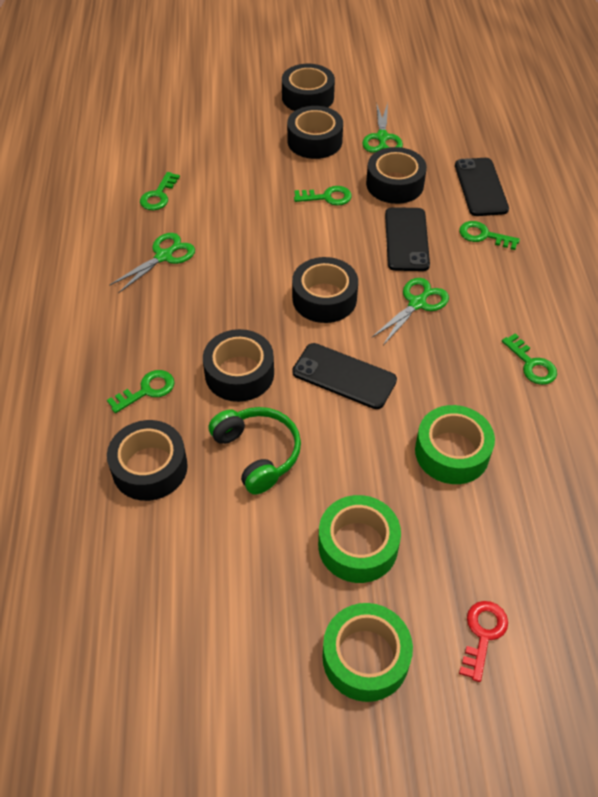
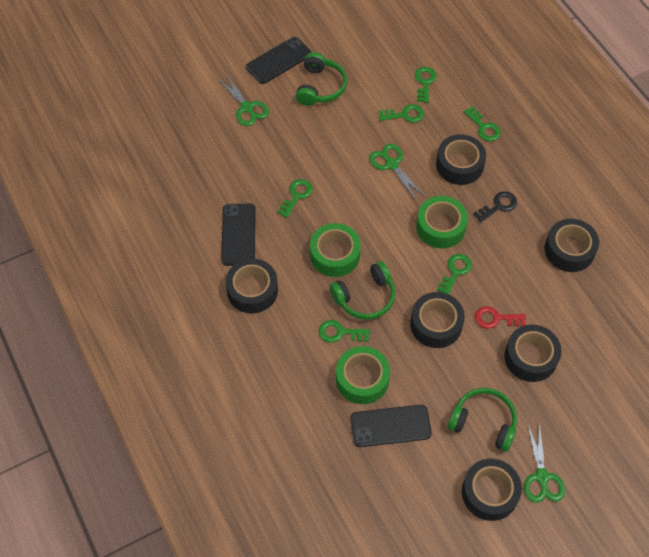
black key: none = 0 -> [473,191,517,223] = 1
green headphones: [208,407,301,495] = 1 -> [296,52,347,106] [329,261,395,320] [448,388,517,452] = 3
green key: [107,370,175,413] [140,172,180,210] [294,186,352,206] [459,221,520,250] [502,333,557,385] = 5 -> [277,179,313,218] [319,320,370,343] [379,104,424,123] [415,67,437,103] [437,254,472,294] [464,106,501,141] = 6

